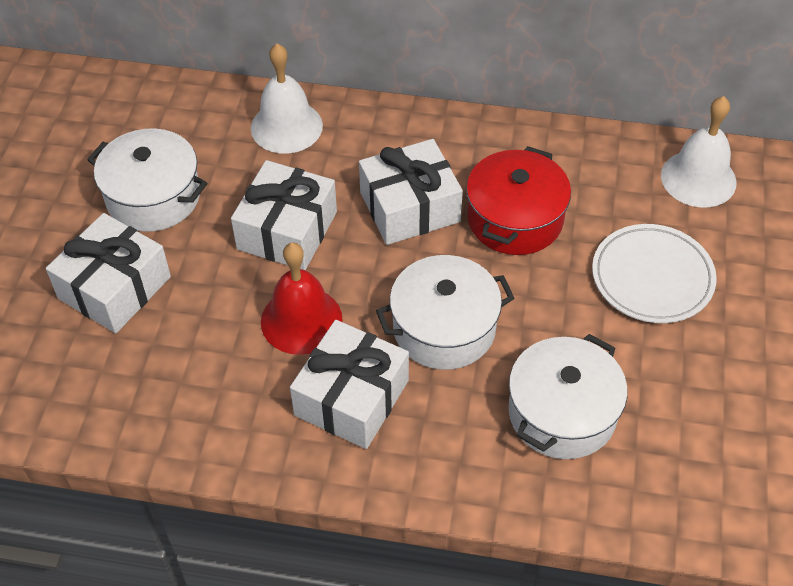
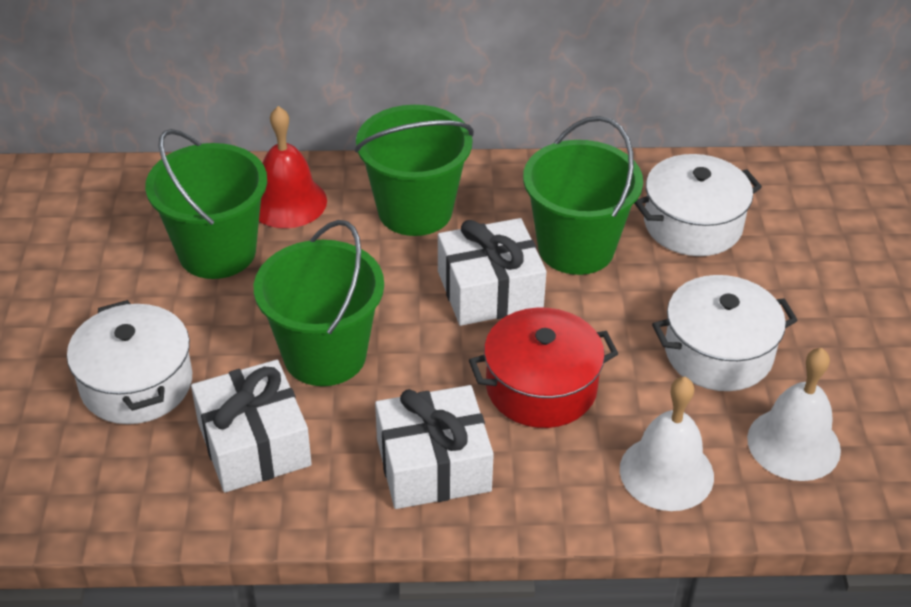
green bucket: none = 0 -> [145,129,267,279] [254,220,384,386] [355,105,474,236] [523,116,643,275] = 4
white gift: [46,213,171,333] [231,160,337,270] [290,320,409,449] [359,139,463,245] = 4 -> [191,360,312,493] [375,385,494,509] [438,218,547,326] = 3
white plate: [592,224,717,323] = 1 -> none = 0

